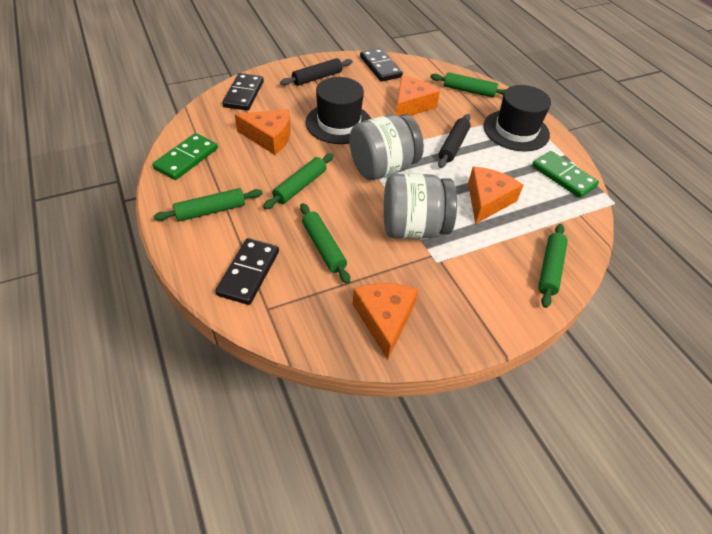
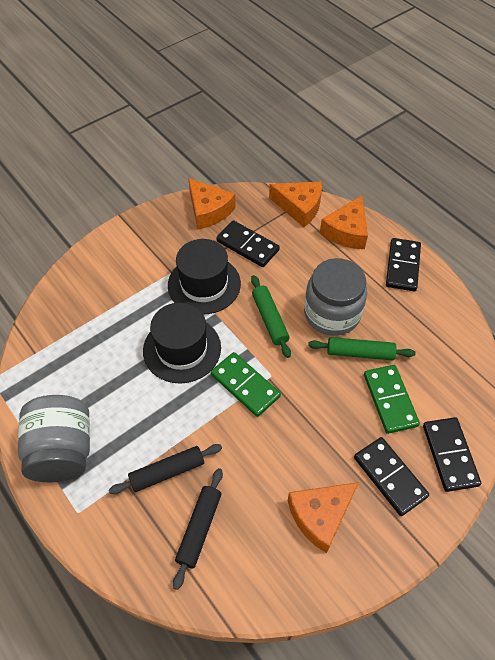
black domino: [215,238,279,305] [222,73,264,111] [360,48,403,81] = 3 -> [216,220,280,267] [354,437,429,516] [386,238,421,291] [423,417,481,492] = 4
green rolling pin: [154,188,263,222] [263,153,333,210] [300,203,350,284] [430,72,507,98] [538,224,568,308] = 5 -> [251,275,291,358] [308,337,416,360] = 2

